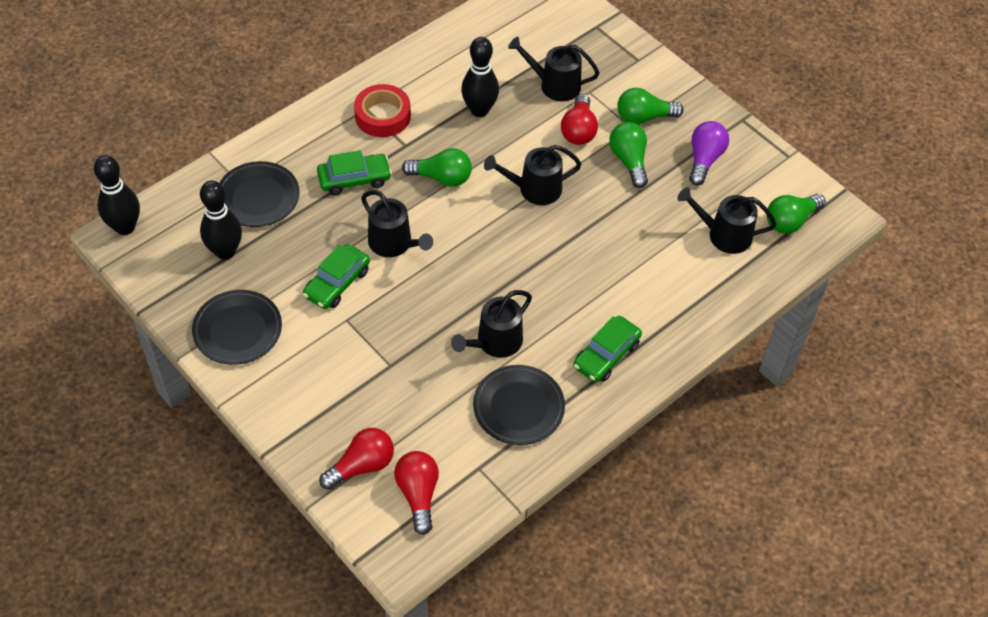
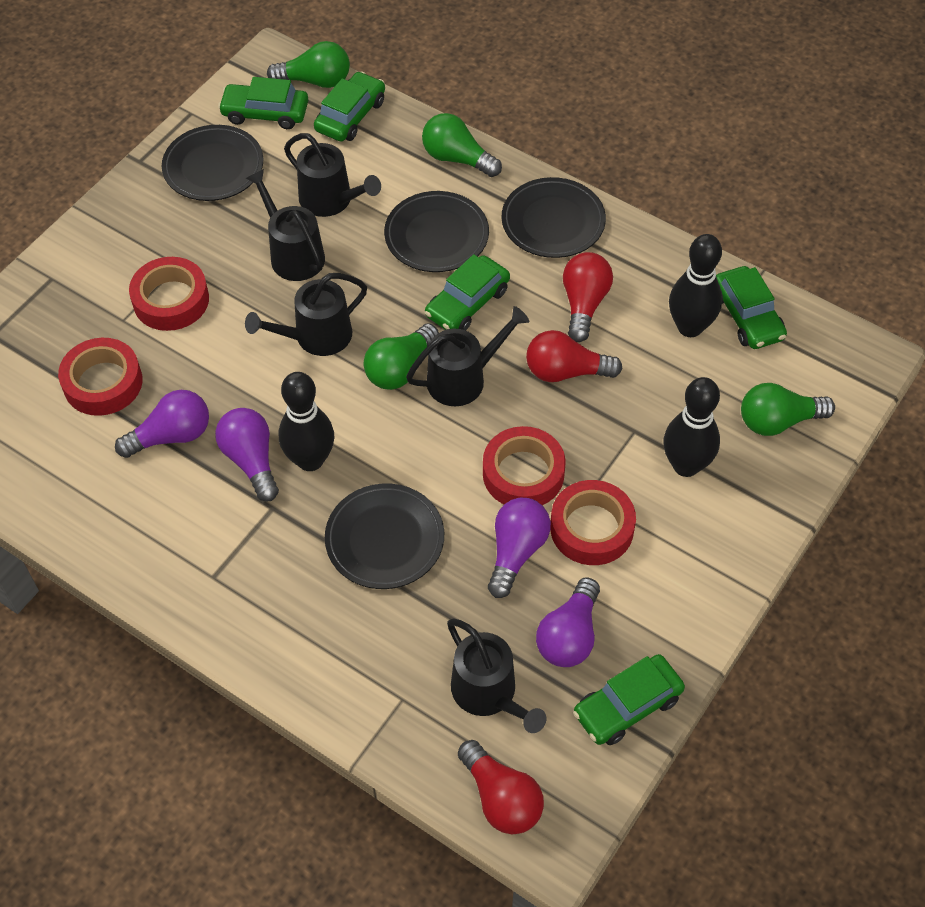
black plate: [192,290,282,365] [219,161,300,227] [473,365,565,445] = 3 -> [162,125,263,201] [325,484,444,589] [384,191,489,272] [501,177,606,258] = 4
green car: [303,244,370,309] [317,150,392,195] [573,316,642,382] = 3 -> [218,77,308,129] [314,71,385,141] [425,254,510,330] [573,654,685,745] [716,266,787,349] = 5
purple light bulb: [689,121,729,186] = 1 -> [115,390,209,458] [215,408,279,502] [488,498,551,598] [536,577,600,667] = 4
red tape: [354,84,411,137] = 1 -> [58,338,143,416] [129,257,209,331] [483,426,566,505] [550,480,636,565] = 4

